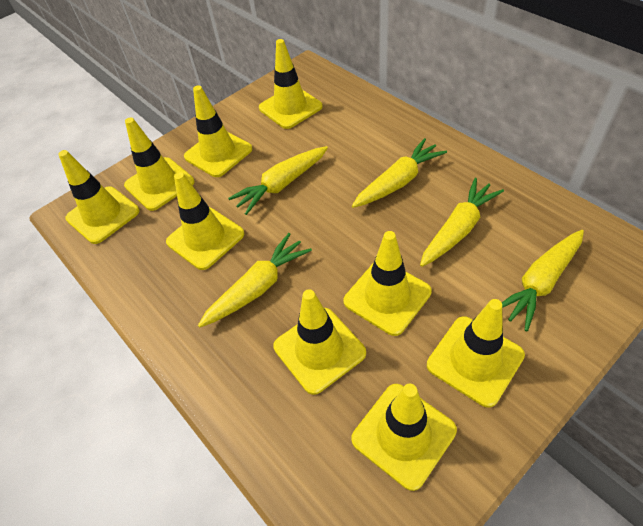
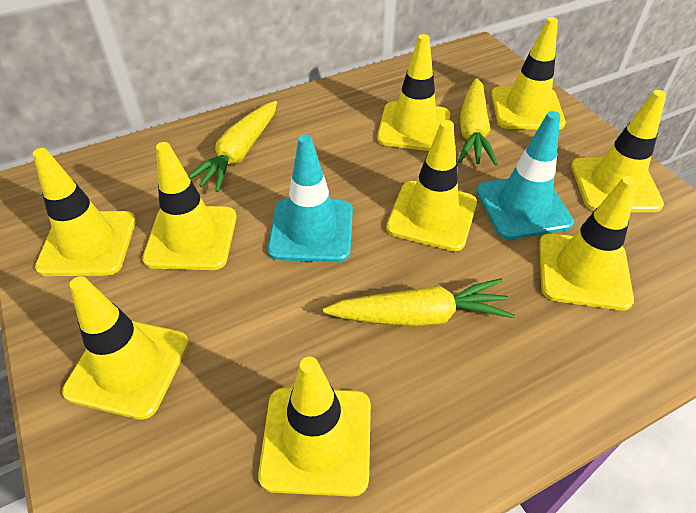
turquoise traffic cone: none = 0 -> [268,135,353,262] [477,111,574,239] = 2
yellow carrot: [198,233,312,328] [228,146,328,215] [352,138,447,208] [420,178,504,267] [502,230,584,332] = 5 -> [188,101,277,192] [323,278,514,327] [458,78,498,166] = 3

